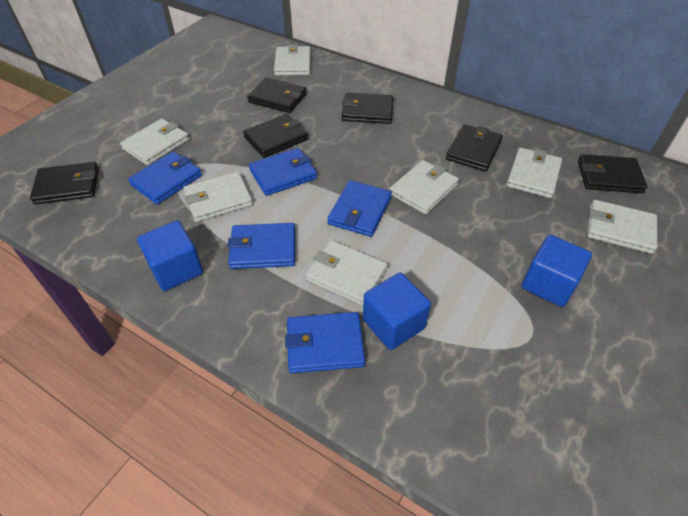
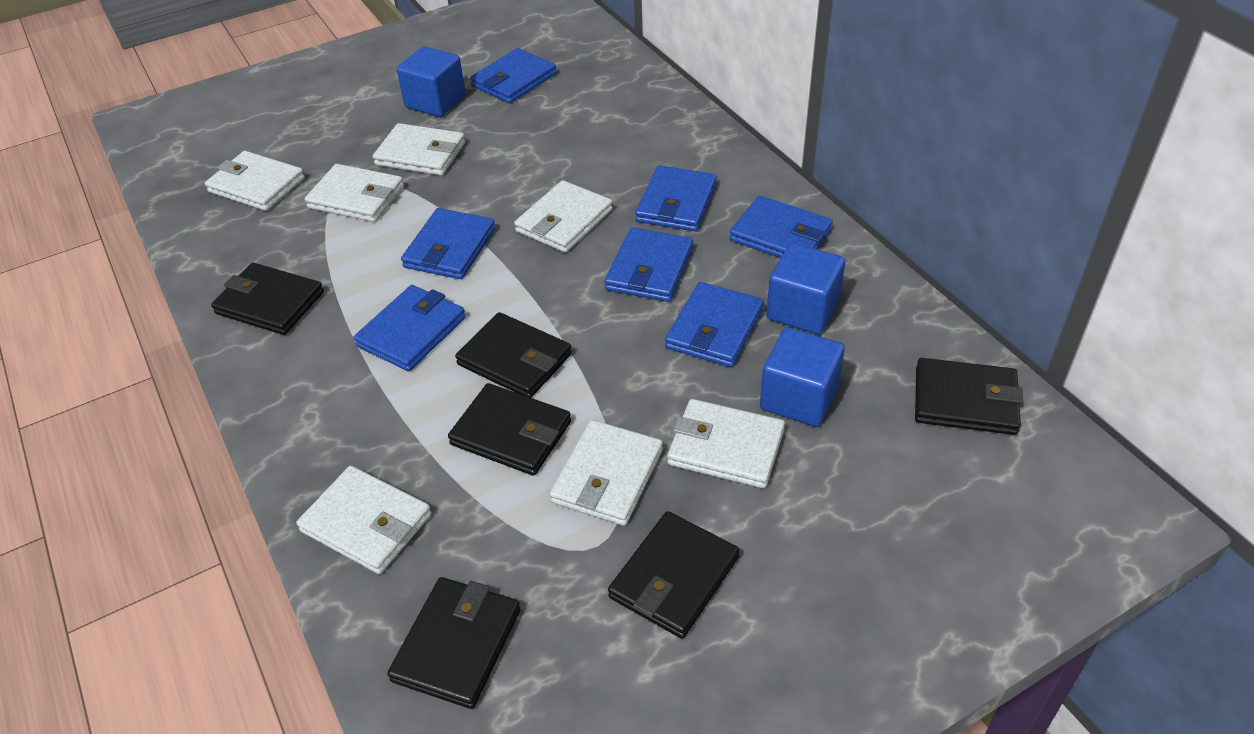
blue wallet: [128,151,202,205] [227,223,295,269] [249,148,317,196] [285,312,365,373] [327,180,392,237] = 5 -> [354,285,466,372] [401,208,495,279] [470,48,557,103] [605,227,693,302] [635,165,717,231] [665,282,764,367] [729,196,833,258] = 7

